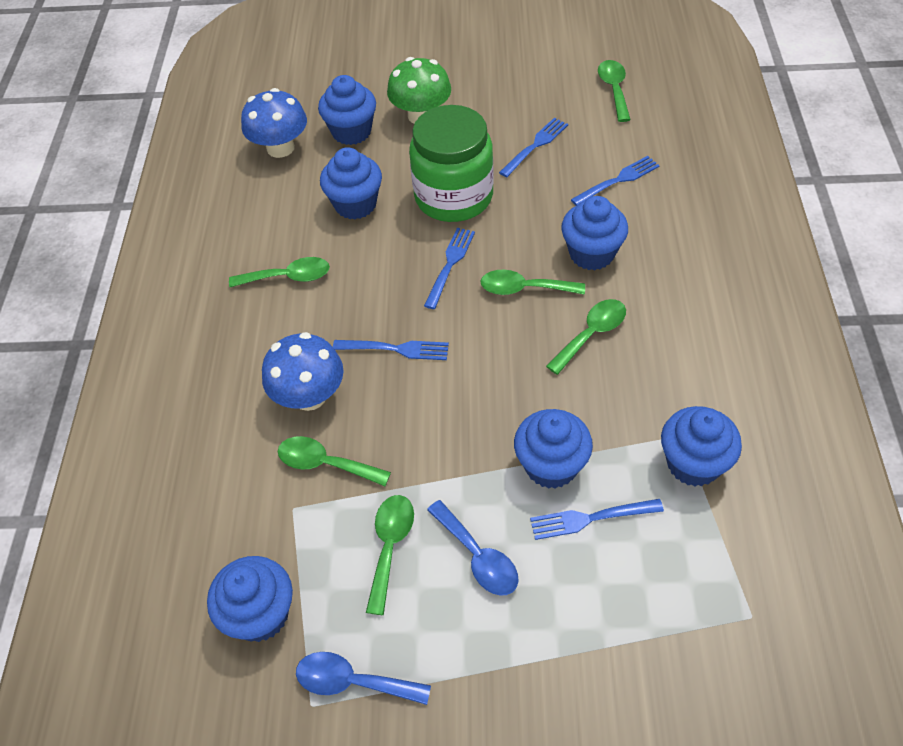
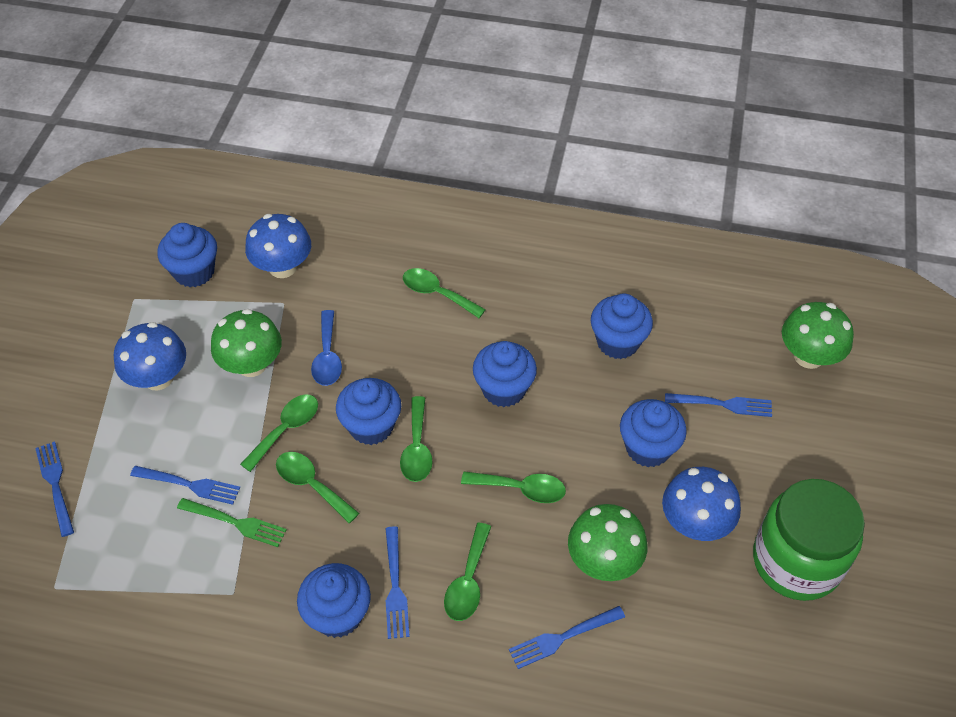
blue mushroom: [241,88,307,158] [262,332,344,411] = 2 -> [114,322,186,390] [245,214,311,278] [662,467,741,541] = 3
blue spoon: [296,652,431,705] [427,500,519,596] = 2 -> [311,310,342,386] = 1
green fork: none = 0 -> [177,498,287,547] = 1
green mushroom: [387,57,451,124] = 1 -> [211,309,282,377] [568,504,647,581] [782,302,854,369] = 3

